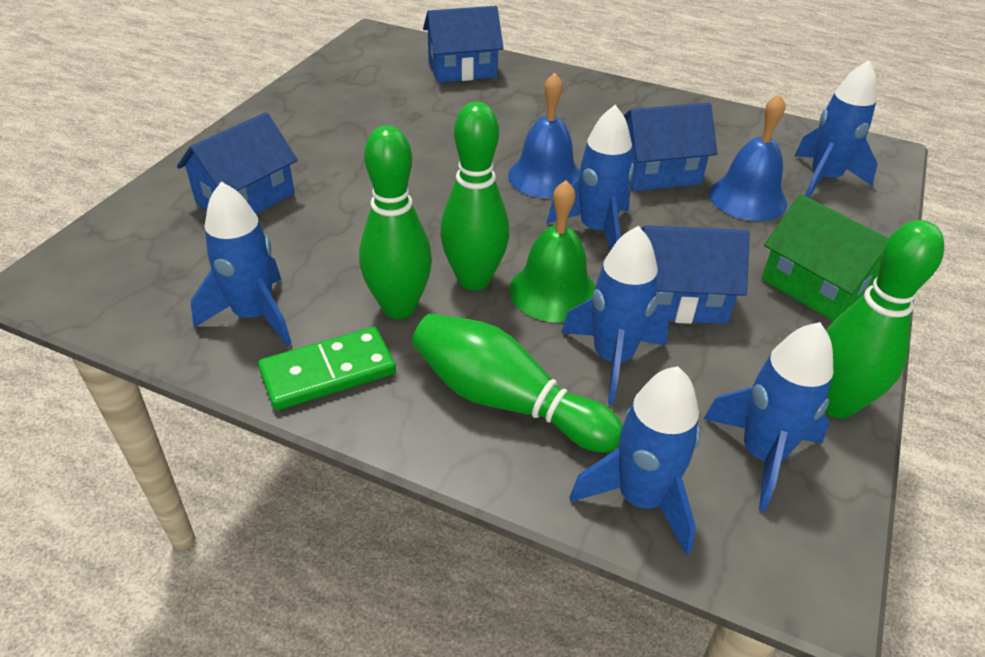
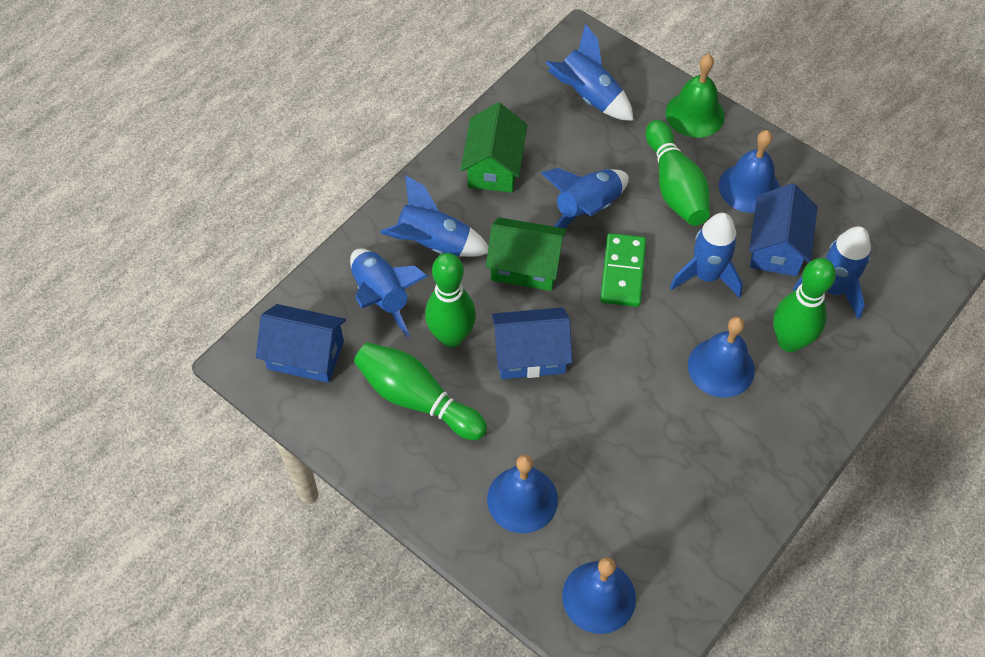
blue bell: [508,73,580,198] [709,94,787,221] = 2 -> [487,455,558,533] [562,557,636,634] [688,316,755,398] [719,130,780,213] = 4
blue house: [177,112,298,214] [423,6,504,83] [623,102,718,191] [641,225,750,324] = 4 -> [256,304,346,383] [491,307,572,379] [749,183,818,276] = 3
green house: [761,194,889,322] = 1 -> [461,103,527,193] [486,217,567,291] = 2

